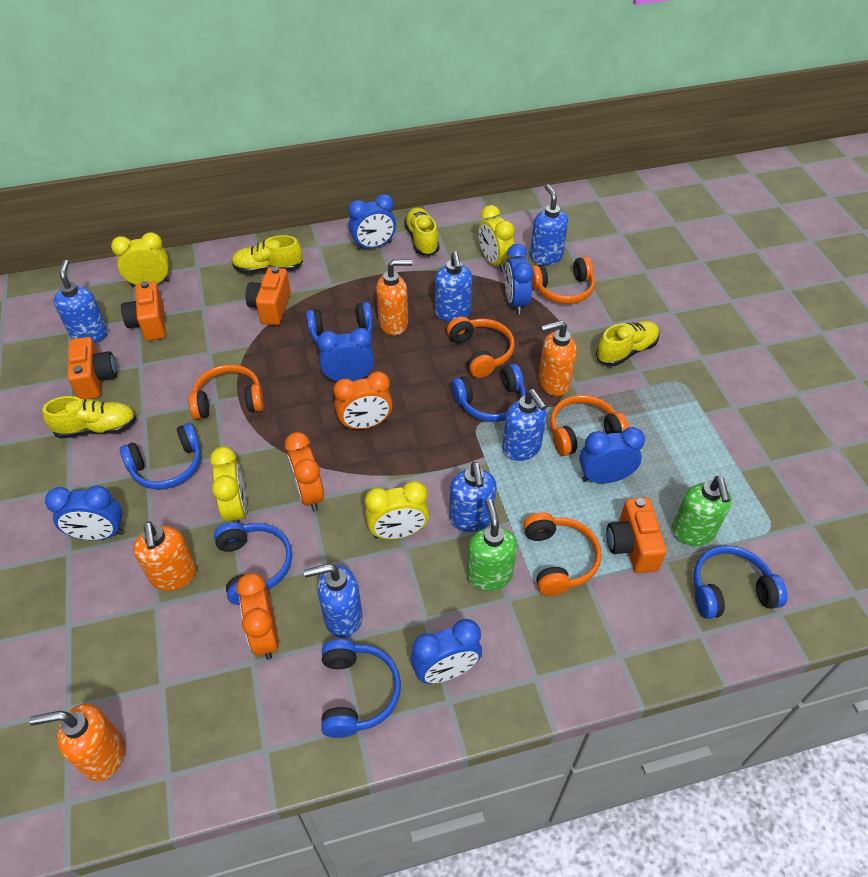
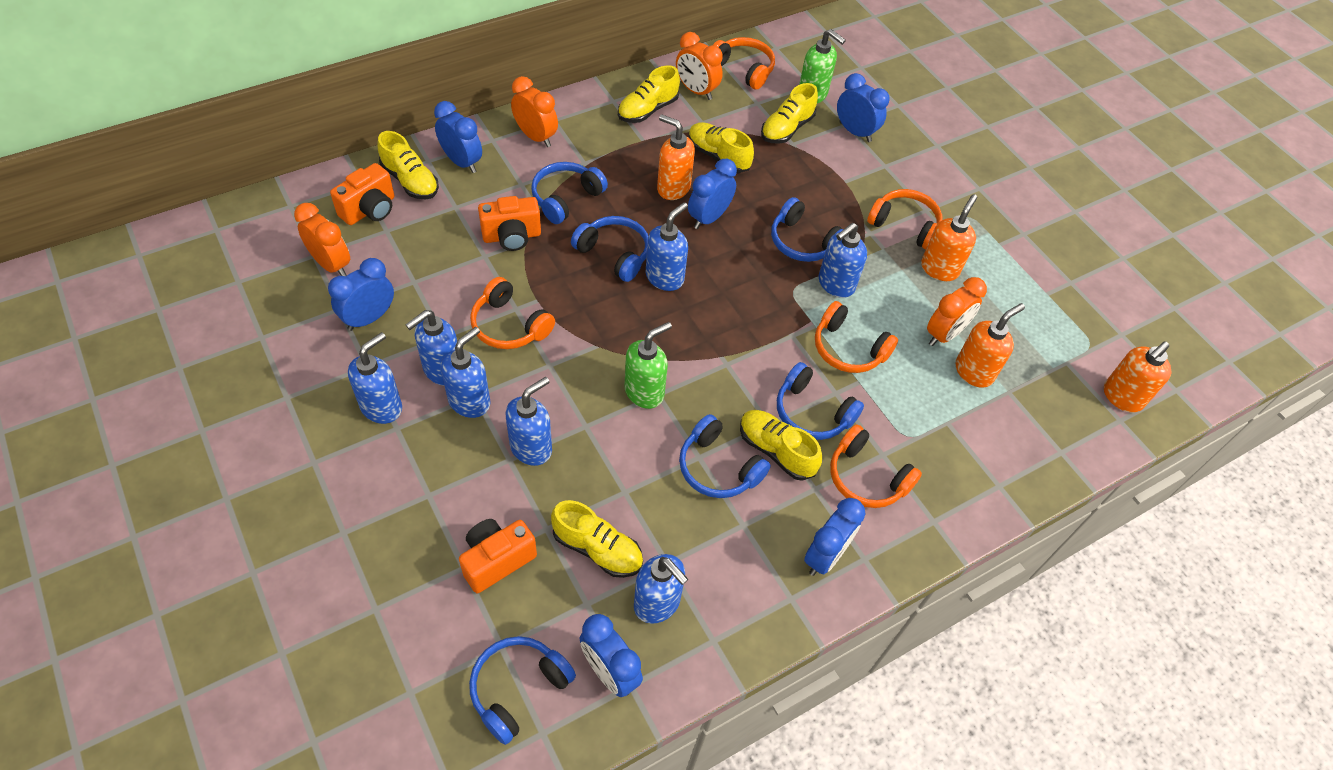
blue soap dispenser: [54,260,108,343] [304,564,363,638] [435,251,472,322] [449,462,496,532] [502,389,547,461] [530,184,568,265] = 6 -> [348,332,402,424] [405,310,457,386] [441,327,490,418] [506,377,552,466] [634,554,688,624] [646,202,688,291] [819,223,867,298] = 7
orange camera: [68,337,117,399] [121,281,166,341] [245,267,291,325] [606,497,667,573] = 4 -> [330,163,394,225] [459,519,537,593] [478,196,541,251] = 3
orange clock: [237,573,279,660] [285,432,324,512] [334,371,393,430] = 3 -> [294,203,350,276] [511,76,558,147] [676,32,723,100] [927,277,987,346] = 4
yellow clock: [111,232,170,287] [210,447,247,523] [365,481,429,539] [478,205,515,272] = 4 -> none = 0
yellow shoe: [42,396,137,439] [231,235,303,273] [404,207,440,256] [596,321,659,366] = 4 -> [377,131,439,200] [551,500,643,578] [618,65,680,123] [689,122,754,173] [740,410,822,481] [761,83,818,144] = 6

